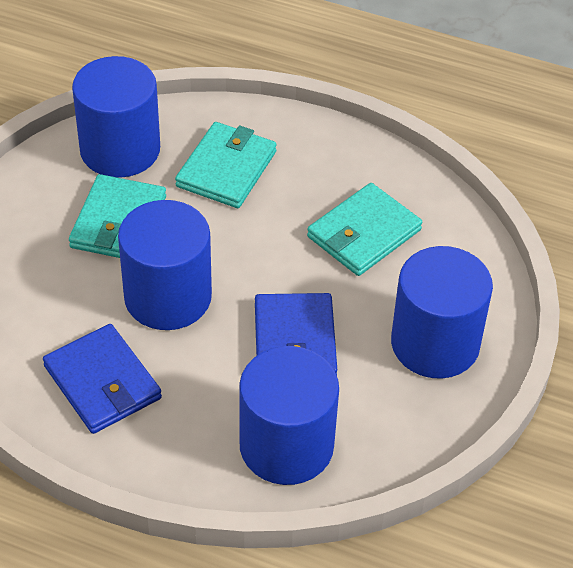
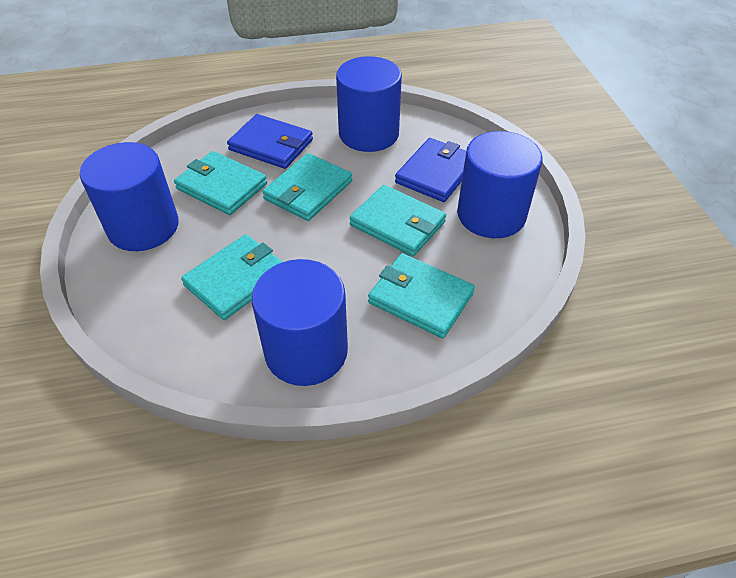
turquoise wallet: [69,174,166,258] [175,122,277,208] [307,183,422,276] = 3 -> [174,151,267,215] [181,234,283,320] [262,153,352,221] [349,185,446,257] [368,253,475,338] = 5

